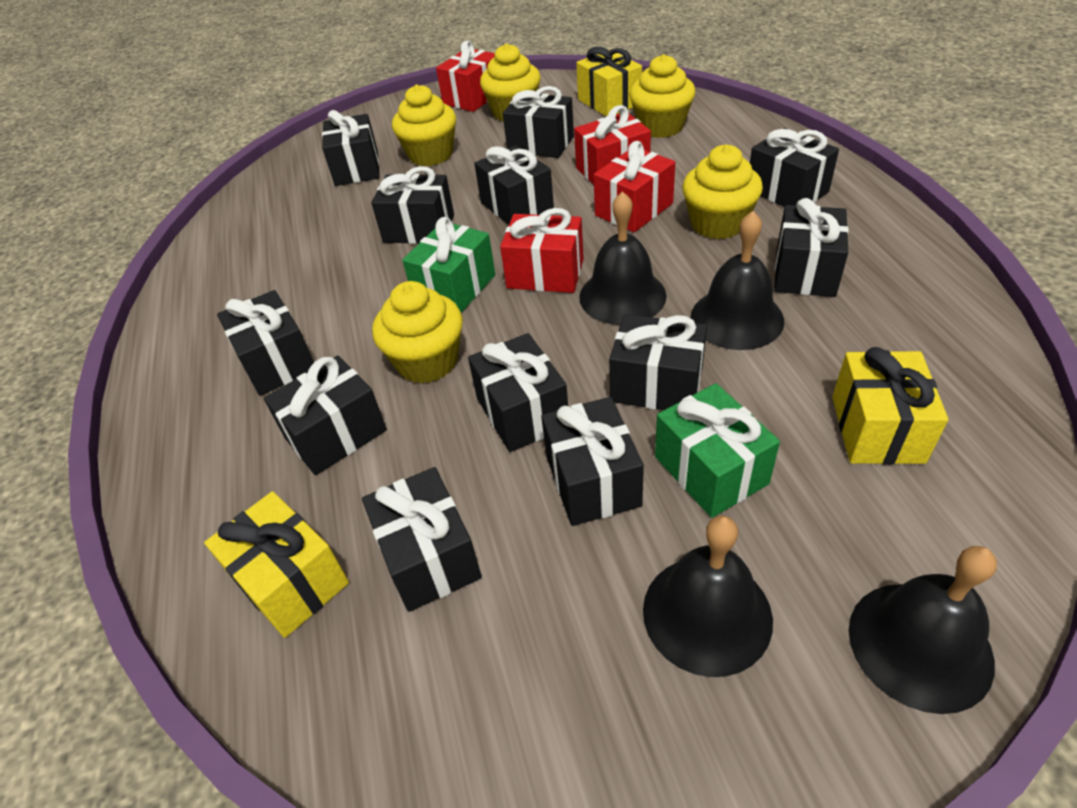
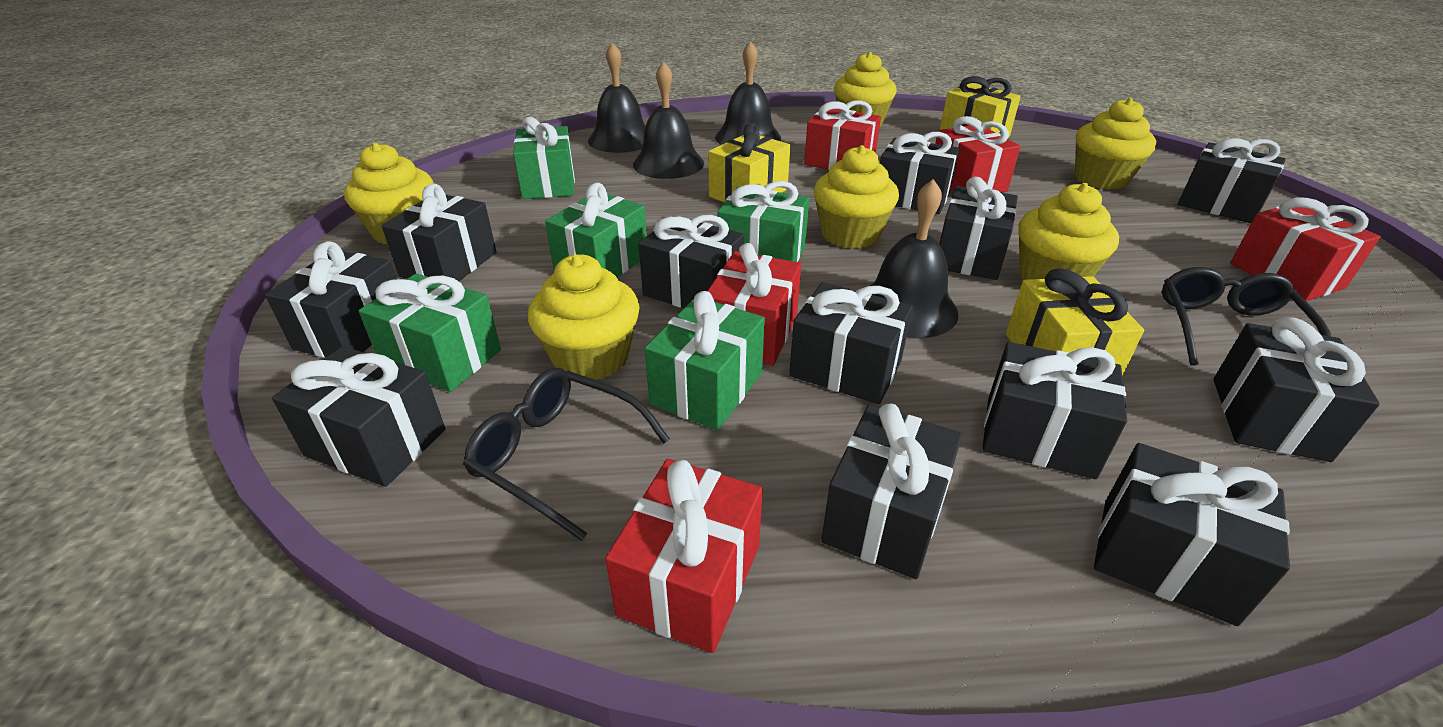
black glasses: none = 0 -> [463,367,670,541] [1162,267,1331,365] = 2
green gift: [402,217,495,313] [655,383,780,518] = 2 -> [359,273,501,392] [513,117,575,199] [545,183,647,277] [645,291,765,430] [718,181,809,262] = 5
red gift: [436,40,495,112] [500,208,584,293] [574,105,651,185] [594,141,675,232] = 4 -> [605,459,762,653] [708,243,801,366] [804,100,881,170] [935,116,1020,193] [1230,197,1381,301] = 5
yellow cupcake: [372,281,463,383] [392,84,456,166] [480,43,541,122] [629,54,695,138] [682,144,763,239] = 5 -> [344,143,434,244] [528,254,640,380] [813,145,899,249] [834,52,897,127] [1018,183,1119,280] [1075,98,1156,190] = 6

